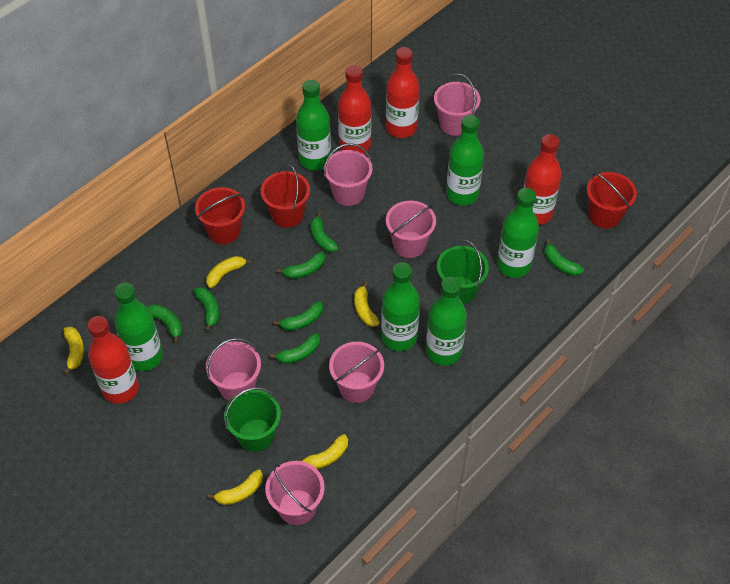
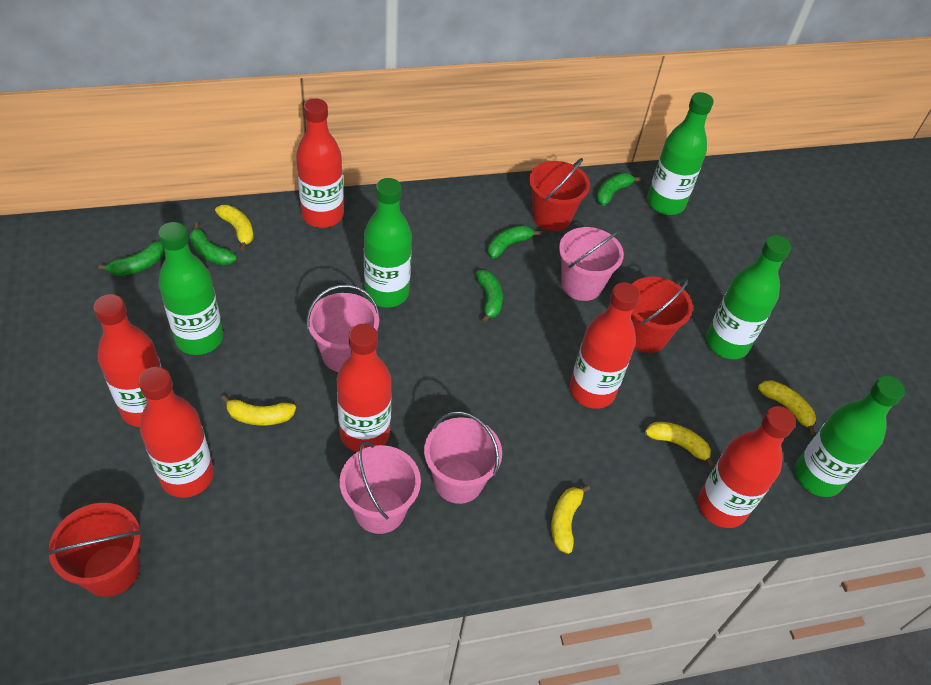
green banana: [147,304,182,343] [194,287,219,332] [270,333,320,364] [274,301,323,331] [277,251,326,279] [311,212,338,252] [544,239,584,276] = 7 -> [98,241,165,276] [189,223,237,266] [476,270,503,323] [488,225,541,259] [596,173,641,206] = 5
green bottle: [114,283,163,371] [296,80,331,171] [381,262,420,351] [426,277,467,365] [446,115,484,206] [497,188,539,278] = 6 -> [158,222,223,355] [364,178,412,308] [647,92,714,215] [706,235,791,359] [795,376,905,497] = 5
green bucket: [224,387,281,452] [437,239,489,304] = 2 -> none = 0
pink bucket: [206,338,261,401] [265,461,325,525] [324,143,373,206] [329,342,384,403] [386,201,436,258] [434,74,480,136] = 6 -> [306,284,379,372] [340,441,421,534] [424,411,502,504] [559,227,624,301] = 4
red bottle: [87,316,139,404] [338,65,371,154] [386,47,419,138] [523,134,562,225] = 4 -> [93,294,162,427] [138,367,214,498] [296,98,344,228] [337,324,392,452] [570,282,639,409] [698,406,796,528] = 6

